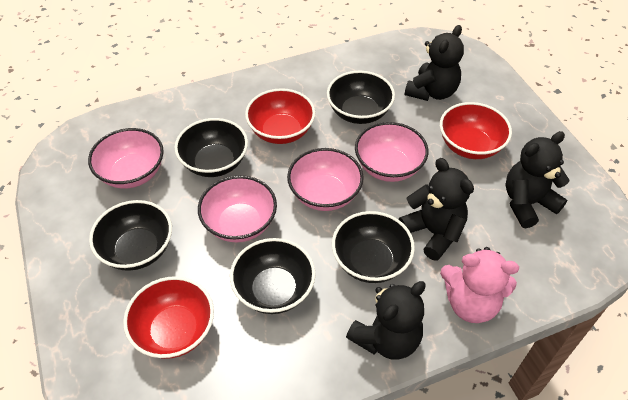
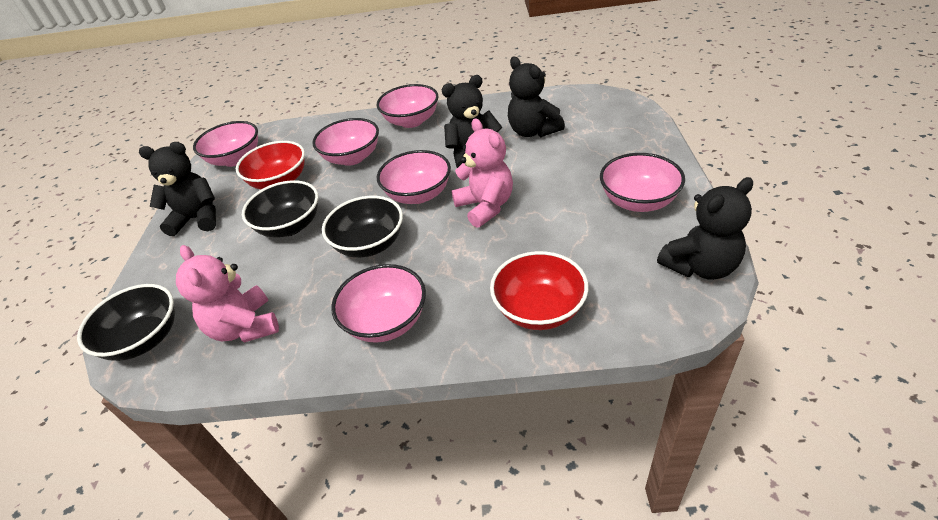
black bowl: [89,200,172,271] [175,118,248,177] [230,238,316,314] [327,71,395,124] [332,211,415,283] = 5 -> [77,284,175,361] [242,180,318,238] [322,196,403,258] = 3
pink bowl: [88,128,164,189] [198,175,277,242] [287,148,364,211] [355,122,428,182] = 4 -> [193,121,258,167] [312,118,379,166] [331,264,426,343] [376,84,438,128] [377,150,451,204] [600,153,685,212] = 6
pink teddy bear: [440,247,519,323] = 1 -> [176,245,279,343] [451,118,513,228] = 2
red bowl: [123,276,214,359] [245,88,315,144] [440,102,512,159] = 3 -> [236,141,305,189] [490,251,589,330] = 2

